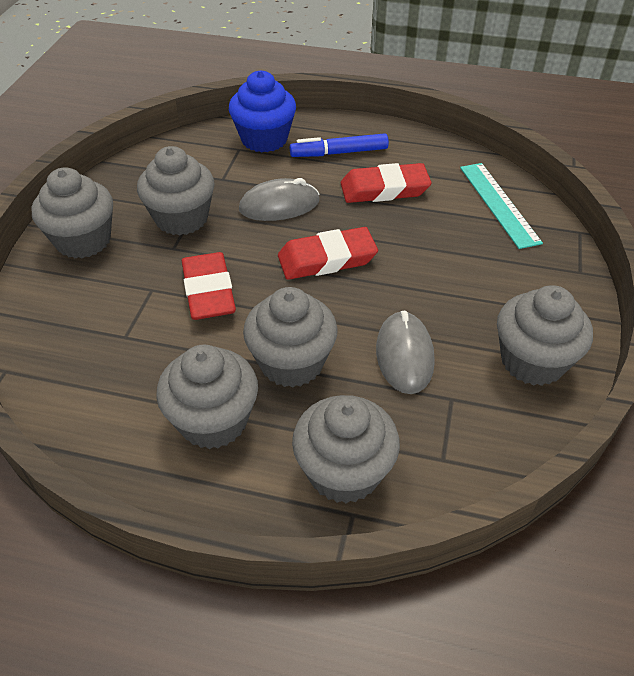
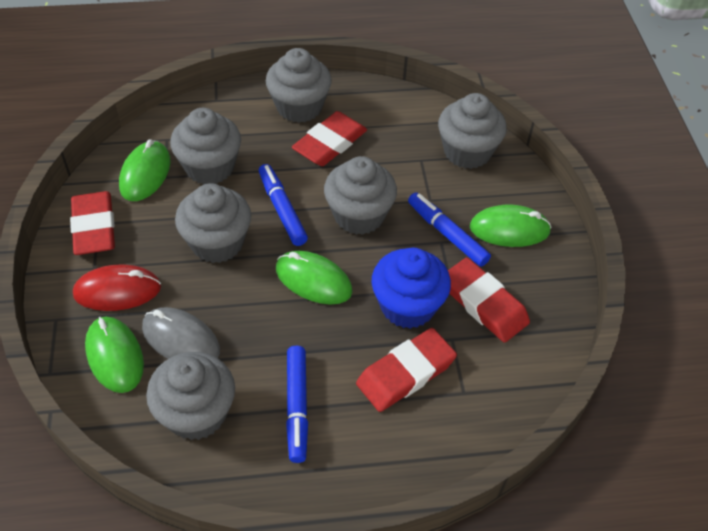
blue marker: [290,133,389,157] = 1 -> [259,164,308,246] [286,346,308,463] [408,192,491,267] = 3
green mouse: none = 0 -> [85,317,144,393] [119,140,171,201] [276,251,353,305] [470,205,552,247] = 4
grey mouse: [239,178,319,221] [376,311,435,394] = 2 -> [142,307,220,359] = 1
red eraser: [182,252,236,320] [278,227,378,280] [341,163,431,203] = 3 -> [70,191,115,255] [292,111,367,166] [356,328,457,412] [448,257,530,343] = 4
red mouse: none = 0 -> [73,264,161,311] = 1
turquoise ruler: [460,163,543,249] = 1 -> none = 0

